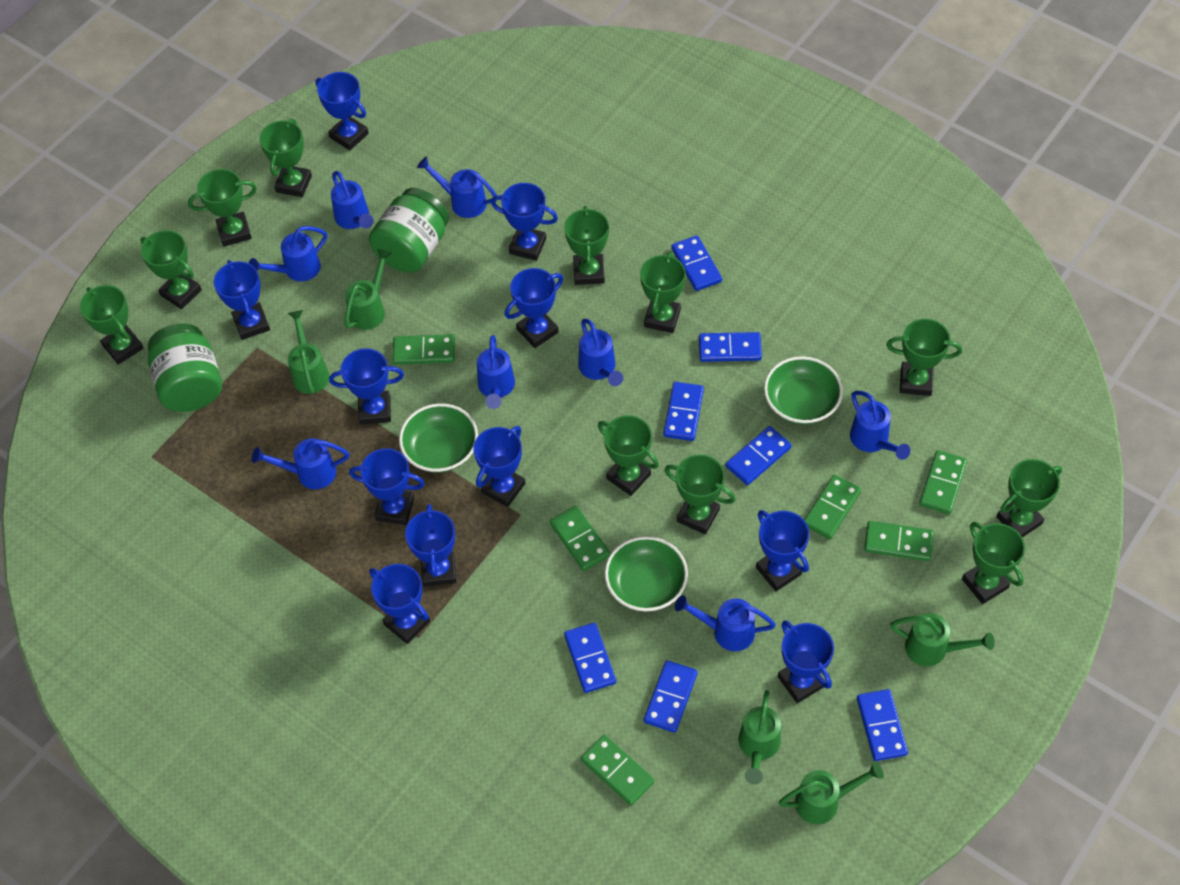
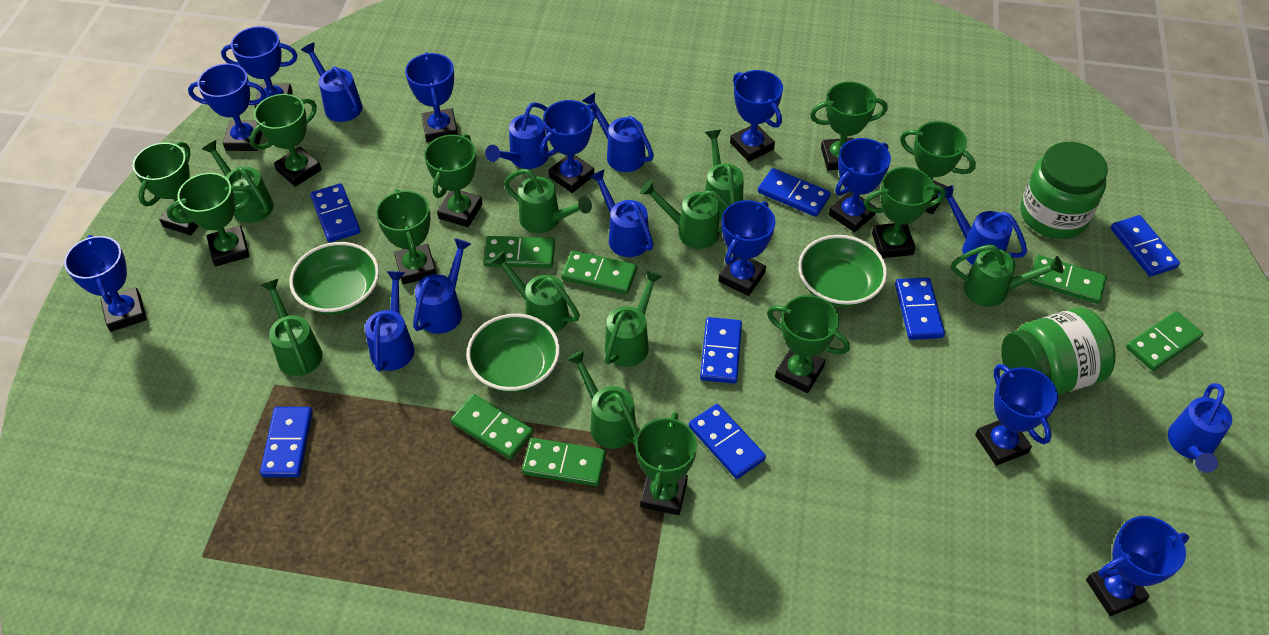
blue trophy: [214,260,270,340] [315,72,369,150] [329,348,404,425] [349,448,425,525] [369,564,430,644] [405,504,456,587] [473,426,525,507] [491,183,558,261] [505,268,563,348] [756,510,809,591] [778,620,834,703] = 11 -> [64,235,147,332] [188,63,266,151] [221,26,298,108] [405,52,458,142] [540,100,597,193] [718,200,776,296] [730,70,783,162] [829,138,891,232] [975,364,1058,466] [1086,516,1189,616] = 10
green trophy: [80,285,144,365] [140,230,202,309] [188,169,257,247] [259,119,312,197] [564,206,609,285] [598,415,659,496] [640,252,686,333] [664,454,735,534] [886,319,962,396] [962,522,1025,604] [996,459,1062,538] = 11 -> [132,142,198,235] [167,173,252,266] [249,94,321,187] [376,189,437,284] [424,134,482,227] [635,412,697,515] [767,295,850,393] [810,81,888,170] [864,167,946,258] [900,121,976,214] = 10
green watering can: [288,310,329,394] [344,249,392,330] [738,690,781,784] [779,762,884,824] [890,613,995,666] = 5 -> [202,140,273,223] [261,279,322,376] [491,251,580,333] [504,169,592,233] [567,350,638,449] [605,270,663,367] [640,180,730,249] [705,130,744,220] [951,244,1063,307] = 9

